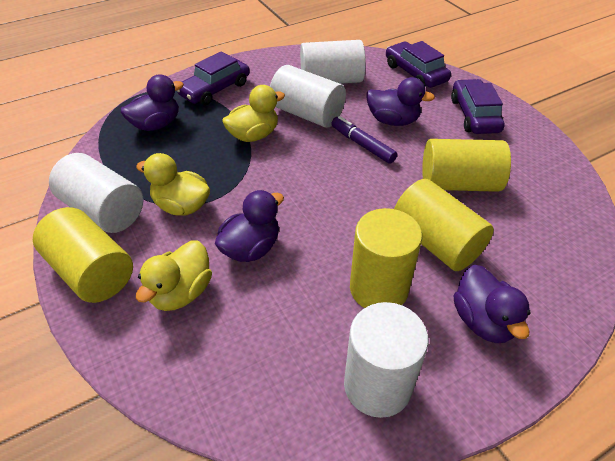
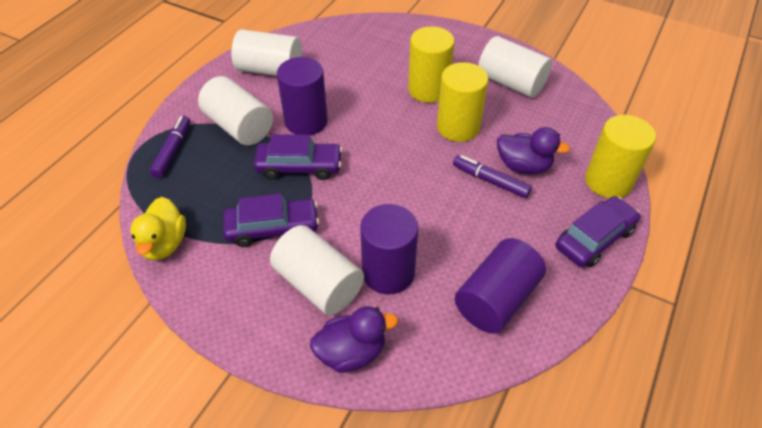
purple cylinder: none = 0 -> [277,57,328,135] [360,204,418,294] [455,238,546,334] = 3
purple duck: [121,74,184,131] [215,190,284,262] [367,77,435,126] [454,265,531,343] = 4 -> [310,306,398,373] [497,127,570,174] = 2
purple marker: [331,116,397,164] = 1 -> [150,116,190,178] [453,155,532,198] = 2
yellow cylinder: [33,207,133,303] [350,208,422,308] [394,179,494,271] [422,139,511,192] = 4 -> [408,27,455,103] [437,62,489,142] [585,115,656,198] = 3
yellow duck: [136,153,210,216] [136,241,212,311] [222,85,285,142] = 3 -> [130,197,186,261] = 1

